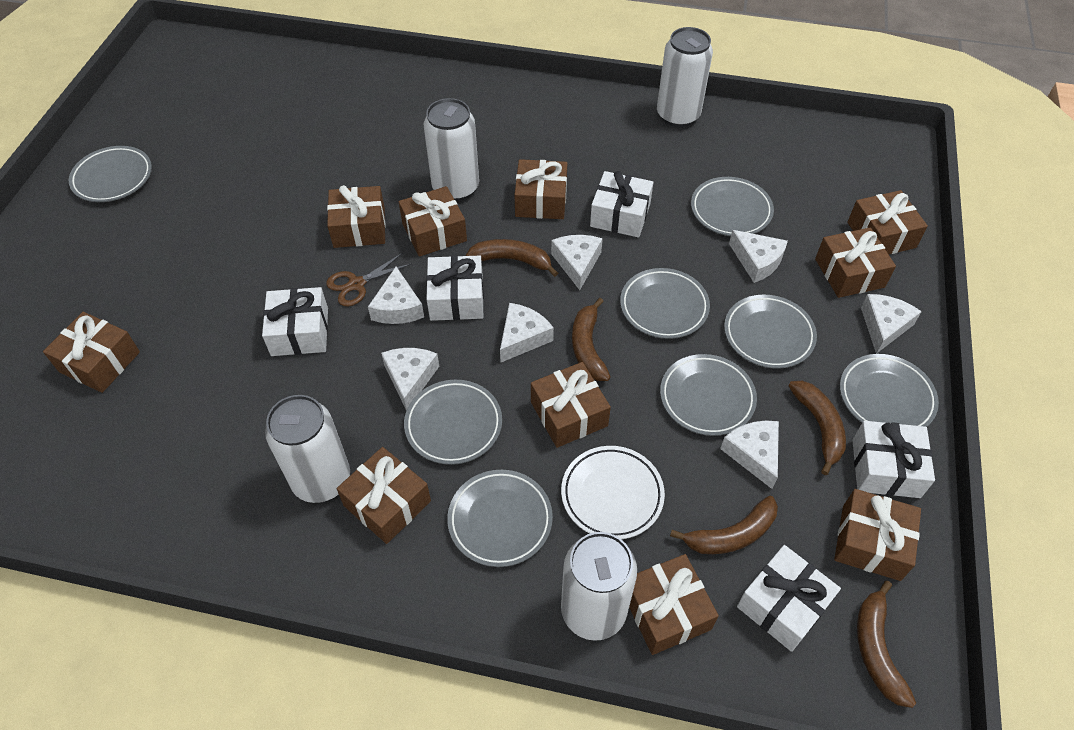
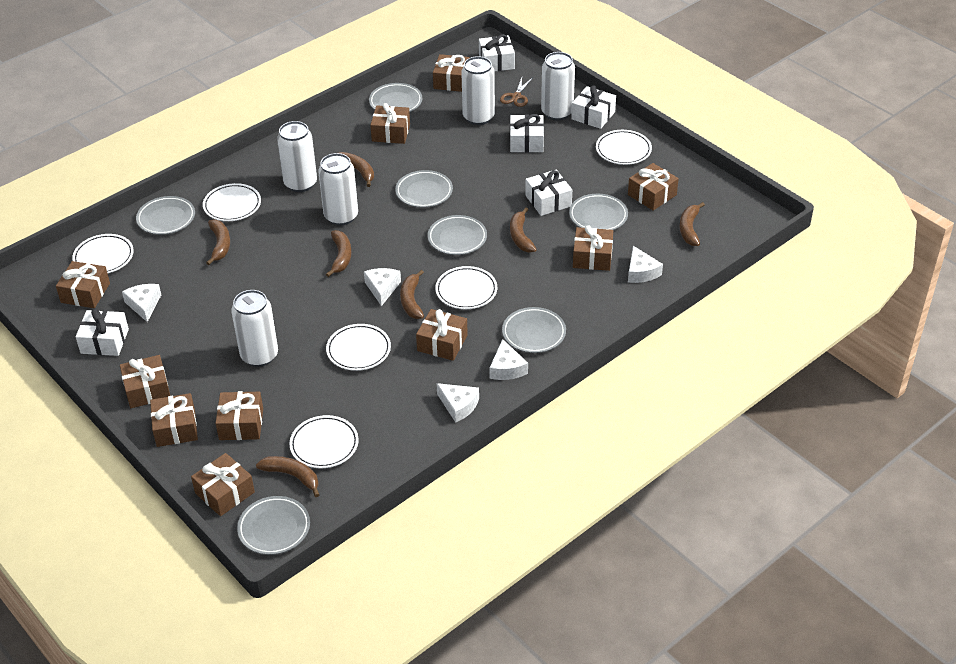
brown banana: [466,239,558,277] [572,298,611,381] [670,496,778,554] [789,381,846,475] [857,581,916,708] = 5 -> [206,219,230,265] [256,456,319,497] [326,230,352,277] [339,152,374,187] [400,270,424,319] [510,207,537,253] [679,202,705,246] = 7
grey plate: [69,146,152,202] [404,380,502,465] [447,470,553,567] [620,268,710,339] [660,354,757,436] [691,177,774,236] [724,295,817,369] [840,354,939,427] = 8 -> [136,196,195,235] [237,496,310,555] [369,83,422,112] [395,170,453,208] [427,215,487,255] [502,307,566,353] [569,194,628,230] = 7
white can: [265,395,350,503] [423,98,479,201] [561,532,637,641] [657,27,713,127] = 4 -> [231,290,278,367] [277,121,317,192] [318,153,358,226] [461,56,495,125] [541,52,575,121] = 5
white cheese: [368,267,424,324] [381,348,439,411] [500,303,554,362] [551,235,603,290] [720,421,779,489] [729,230,788,283] [861,294,922,354] = 7 -> [122,284,161,322] [364,268,401,306] [437,383,479,423] [489,339,528,380] [628,246,663,283] = 5
white plate: [561,446,665,539] = 1 -> [72,234,134,273] [203,183,261,221] [289,415,359,468] [326,324,391,371] [435,266,497,309] [596,130,652,165] = 6

